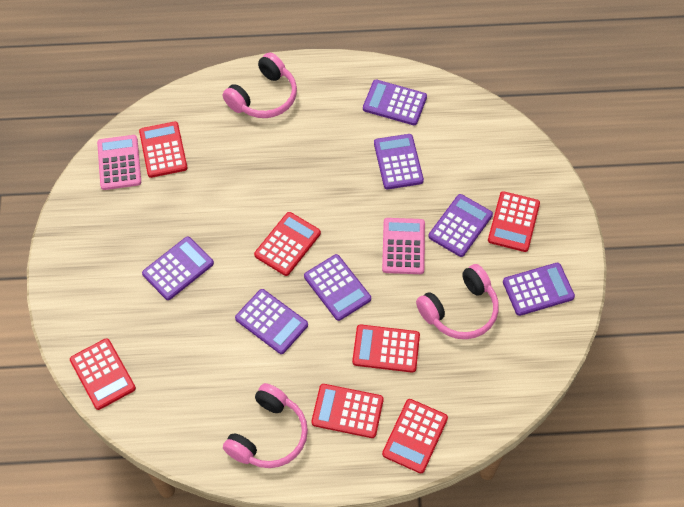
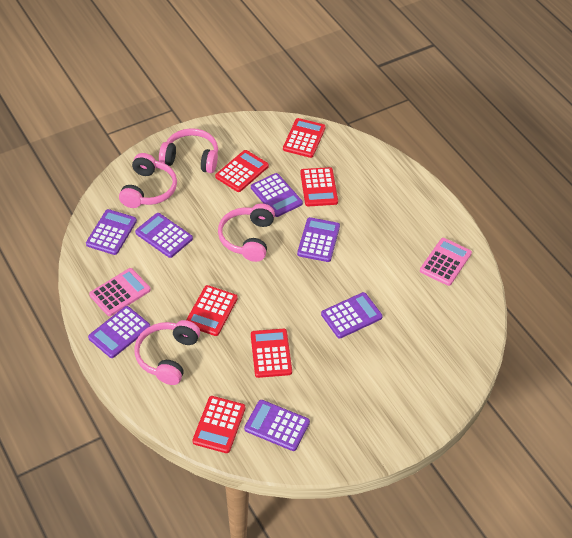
pink headphones: [223,52,297,118] [223,383,308,468] [416,264,499,339] = 3 -> [119,153,177,208] [134,320,200,385] [159,128,218,173] [218,203,275,262] = 4
red calculator: [70,338,136,410] [139,121,188,178] [254,212,321,276] [311,384,384,438] [352,325,420,373] [382,399,448,474] [488,191,540,252] = 7 -> [186,285,238,336] [192,396,245,453] [215,150,269,192] [251,329,292,378] [283,118,326,158] [300,167,338,207] = 6

